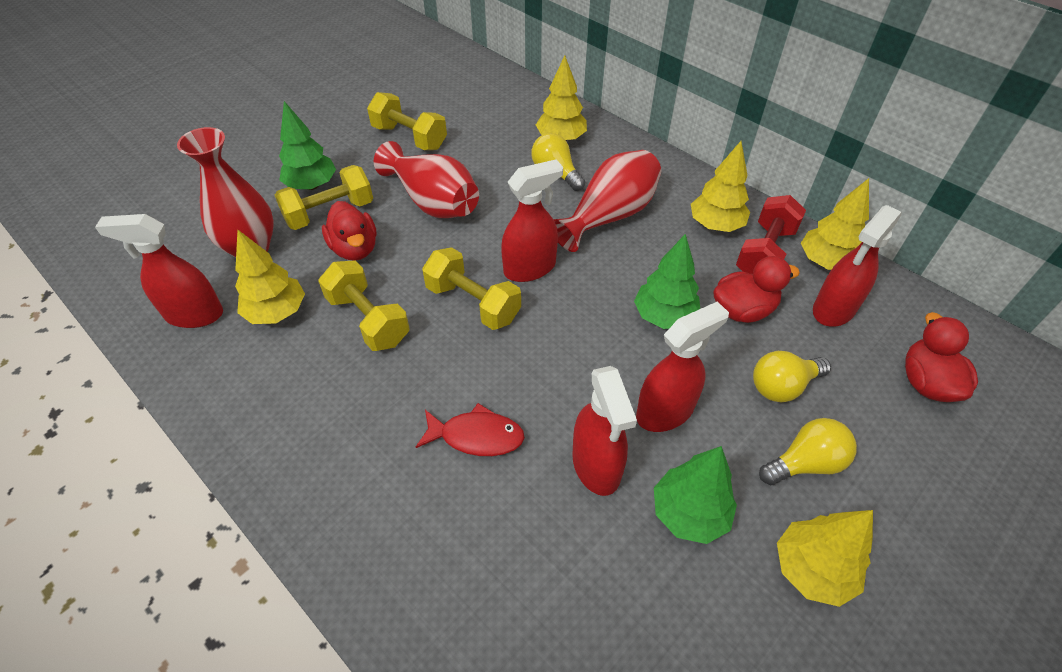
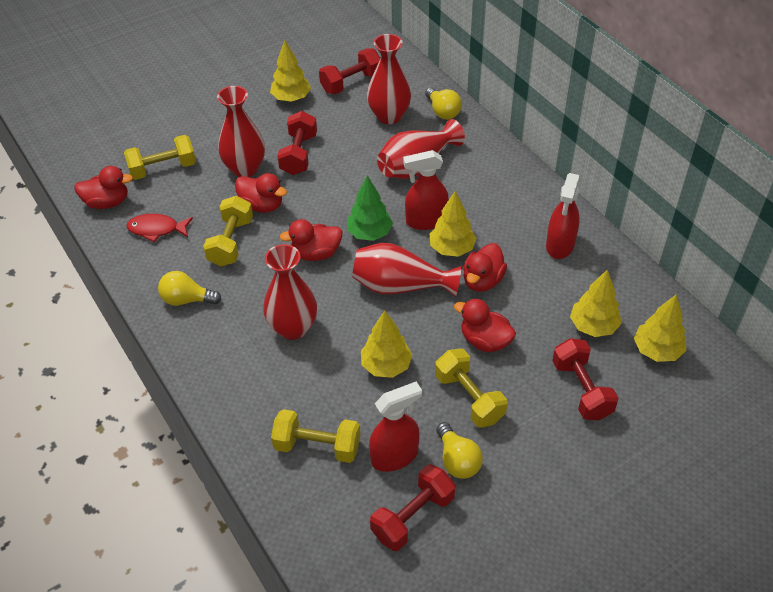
green tree: [279,101,336,190] [634,234,700,329] [654,446,737,544] = 3 -> [347,175,393,241] = 1
red duck: [322,201,377,261] [714,256,800,323] [905,312,978,402] = 3 -> [74,166,133,209] [235,173,287,213] [280,219,342,261] [454,299,516,352] [463,243,507,292] = 5
red dumbbell: [736,195,806,274] = 1 -> [277,111,317,175] [319,48,380,94] [370,465,455,551] [552,338,618,420] = 4
red spray bottle: [95,214,223,328] [501,159,563,282] [572,366,637,496] [636,301,729,432] [813,205,901,327] = 5 -> [369,381,422,472] [403,150,449,230] [546,173,580,259] = 3
red vase: [177,127,274,258] [374,141,479,218] [553,150,661,252] = 3 -> [217,86,265,177] [263,244,317,340] [352,243,461,297] [367,34,411,124] [377,119,465,179] = 5

